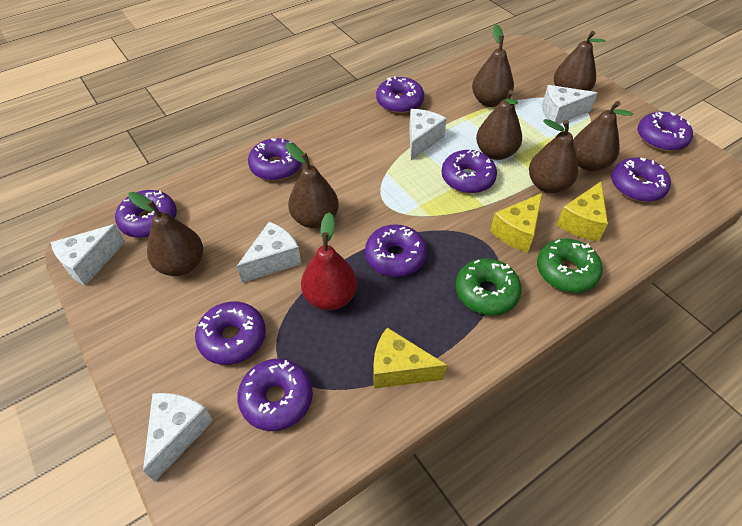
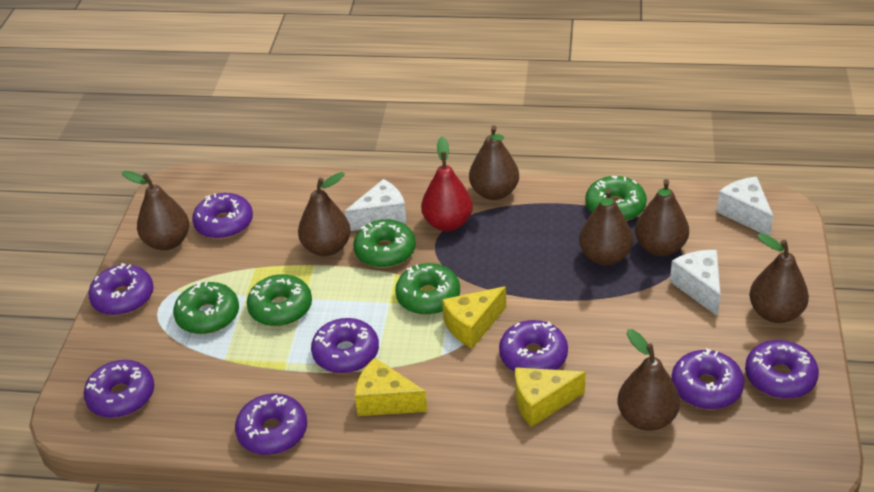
green donut: [456,258,522,316] [537,238,603,293] = 2 -> [173,281,239,334] [247,274,312,326] [353,219,416,268] [395,263,460,315] [585,176,647,221] = 5
purple donut: [115,190,177,238] [195,301,266,365] [237,359,313,431] [248,138,302,181] [365,224,427,277] [376,76,424,113] [442,150,497,193] [611,157,671,202] [638,112,693,151] = 9 -> [84,360,154,418] [88,263,154,315] [192,193,253,239] [235,393,307,455] [311,318,379,374] [499,320,568,372] [671,348,744,409] [745,340,819,399] = 8
white cheese: [51,224,125,286] [143,393,213,482] [237,222,301,283] [409,109,447,160] [542,85,597,124] = 5 -> [345,179,407,231] [670,250,721,316] [717,177,773,236] = 3

